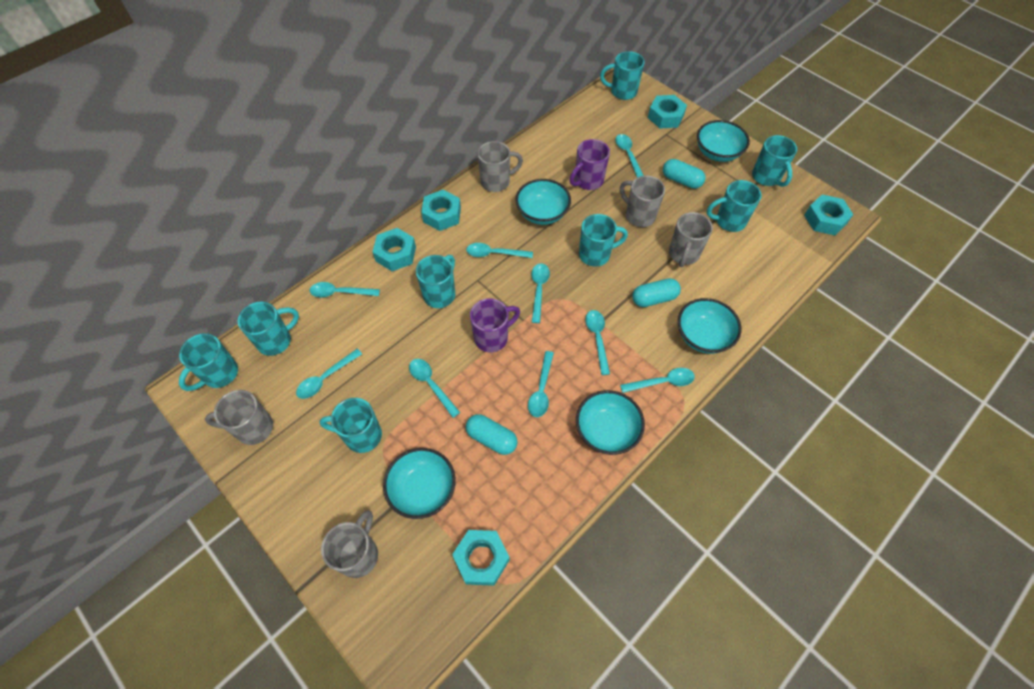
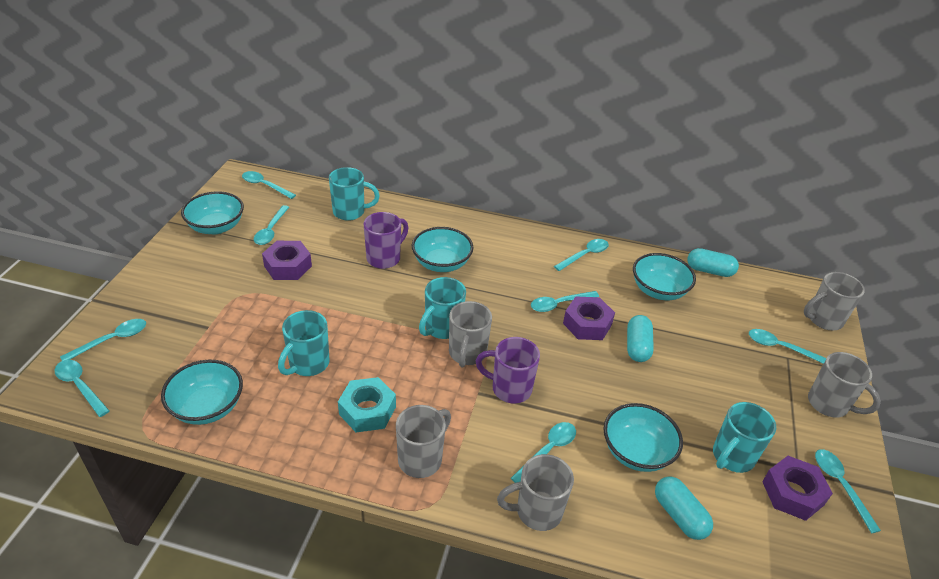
purple nut: none = 0 -> [262,241,312,280] [563,296,615,340] [762,456,833,521] = 3
turquoise mug: [179,333,238,391] [238,302,299,356] [320,398,382,453] [416,255,455,308] [579,214,628,267] [600,51,645,100] [707,180,761,232] [752,135,797,187] = 8 -> [278,310,330,376] [329,167,380,221] [419,277,466,339] [713,402,776,473] = 4
turquoise nut: [373,228,416,271] [421,190,461,231] [452,530,510,586] [648,95,687,128] [804,195,854,235] = 5 -> [338,377,396,432] = 1

